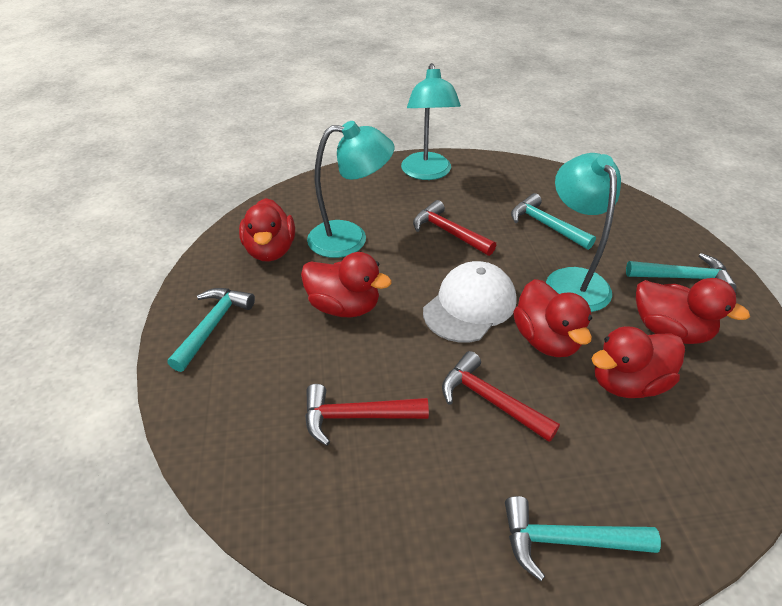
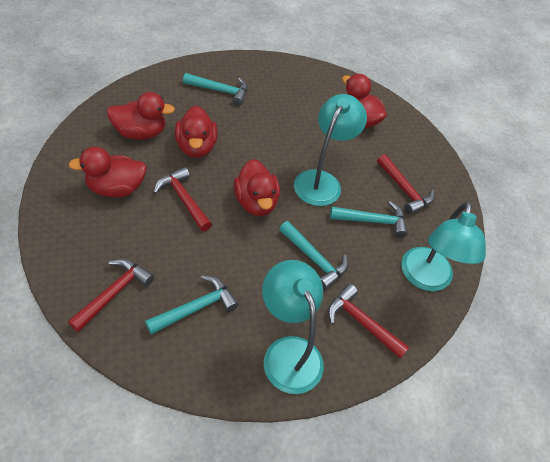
red hammer: [305,384,429,446] [413,200,496,256] [442,351,560,442] = 3 -> [68,259,154,332] [154,167,212,232] [328,284,410,359] [377,154,435,215] = 4
white cap: [423,261,517,342] = 1 -> none = 0

